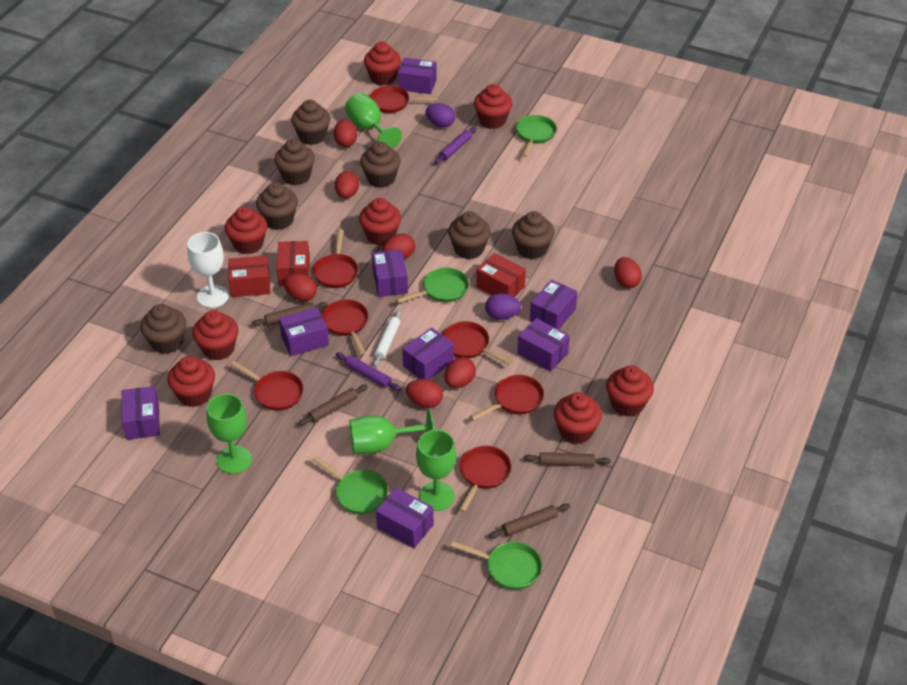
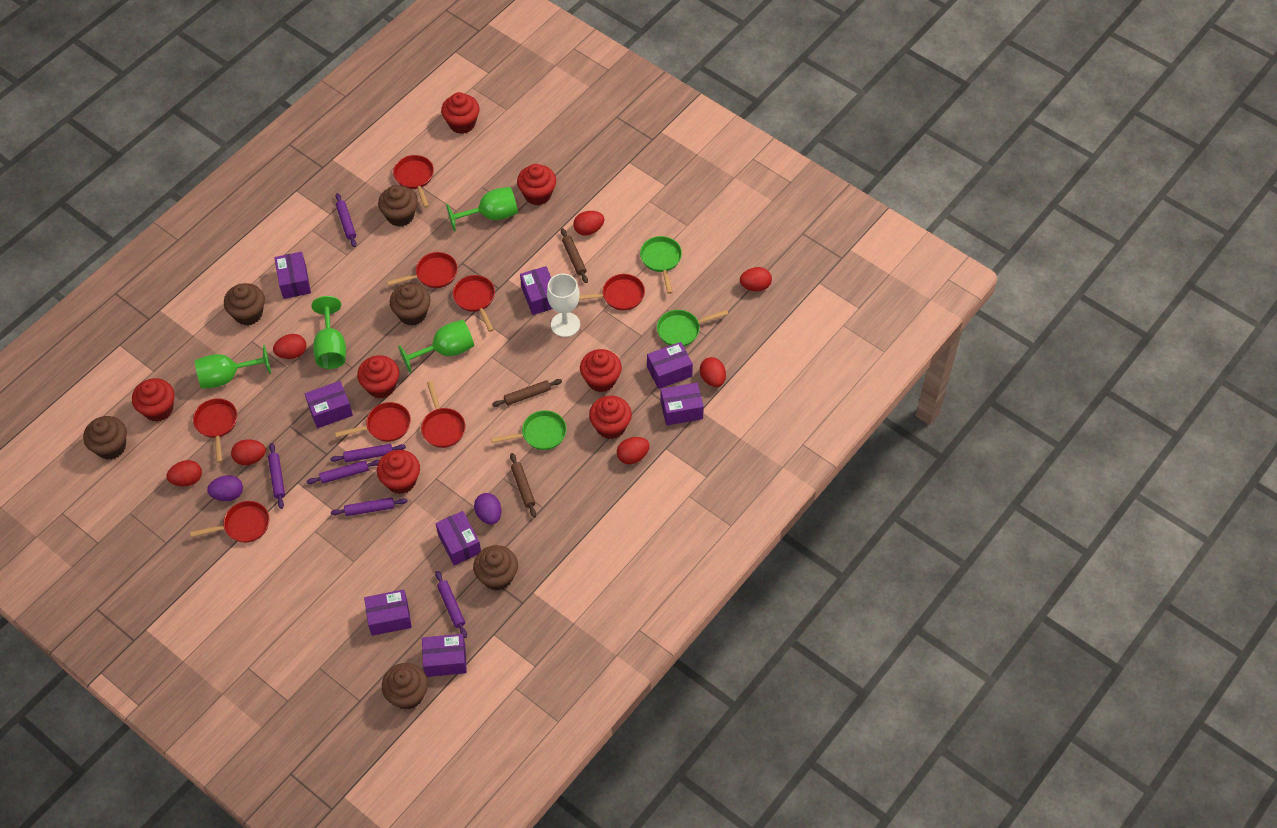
brown cupcake: [140,304,186,354] [256,182,298,230] [274,139,315,185] [291,100,330,145] [360,141,401,188] [448,211,491,259] [512,211,555,259] = 7 -> [83,416,127,460] [224,283,265,325] [378,185,418,227] [382,663,428,710] [390,283,431,326] [473,545,518,591] = 6
brown rolling pin: [251,302,328,326] [298,385,368,426] [489,503,570,539] [524,452,611,467] = 4 -> [492,379,562,407] [510,453,536,518] [561,228,588,283] = 3
green pan: [312,456,388,514] [396,267,469,303] [451,541,542,590] [516,115,557,157] = 4 -> [491,410,567,450] [640,236,682,294] [657,310,728,346] = 3
purple rolling pin: [336,353,401,391] [434,127,476,164] = 2 -> [268,443,285,509] [307,460,380,484] [330,444,406,462] [331,497,408,516] [336,193,357,247] [435,571,467,638] = 6
red box: [228,256,270,297] [276,241,310,286] [476,253,526,297] = 3 -> none = 0
red cupcake: [167,356,215,407] [192,310,239,361] [225,206,267,254] [359,198,401,245] [364,42,401,85] [474,84,512,129] [554,392,602,444] [606,365,654,417] = 8 -> [132,378,174,422] [357,355,399,398] [377,450,420,494] [441,92,479,134] [517,164,556,205] [580,349,622,392] [589,396,632,439] = 7
red pan: [230,361,303,411] [313,229,358,288] [322,299,368,354] [370,86,438,113] [442,321,513,365] [459,446,511,512] [470,375,544,421] = 7 -> [190,501,270,543] [193,398,237,463] [335,402,411,442] [387,252,458,288] [393,155,434,208] [421,381,465,448] [453,275,495,332] [579,274,645,311] = 8
white rolling pin: [373,310,401,367] = 1 -> none = 0

